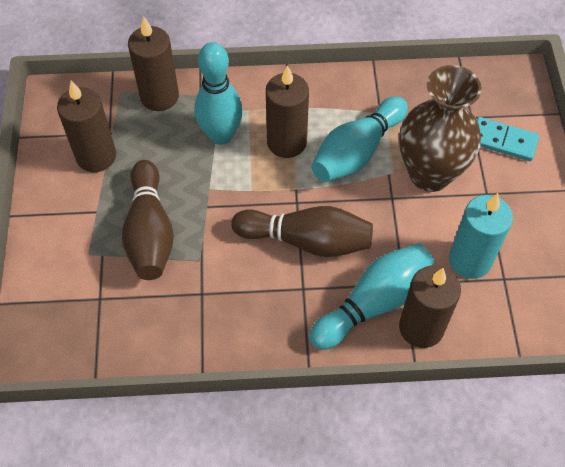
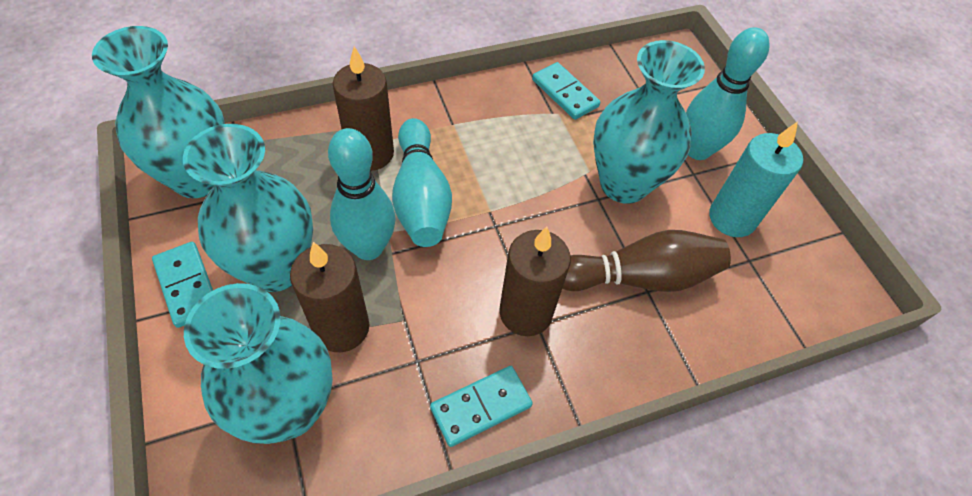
brown bowling pin: [122,160,174,280] [231,206,373,257] = 2 -> [562,230,731,292] = 1
brown candle: [57,81,116,172] [128,17,179,111] [266,65,309,158] [399,265,461,348] = 4 -> [290,242,369,352] [333,46,394,171] [499,226,571,336] = 3
brown vase: [399,65,482,192] = 1 -> none = 0
turquoise domino: [477,117,539,161] = 1 -> [152,242,213,328] [430,366,533,447] [532,62,600,120] = 3
turquoise vase: none = 0 -> [92,26,225,198] [183,124,313,292] [184,283,333,444] [593,40,705,204] = 4

